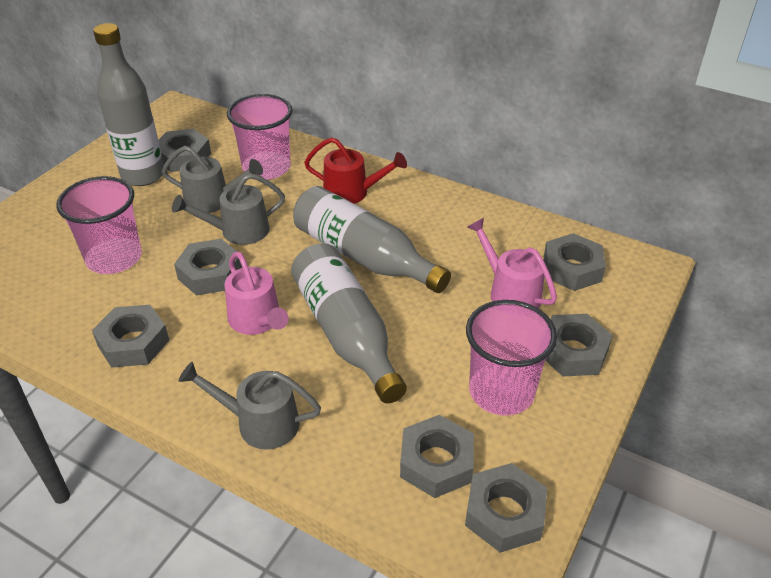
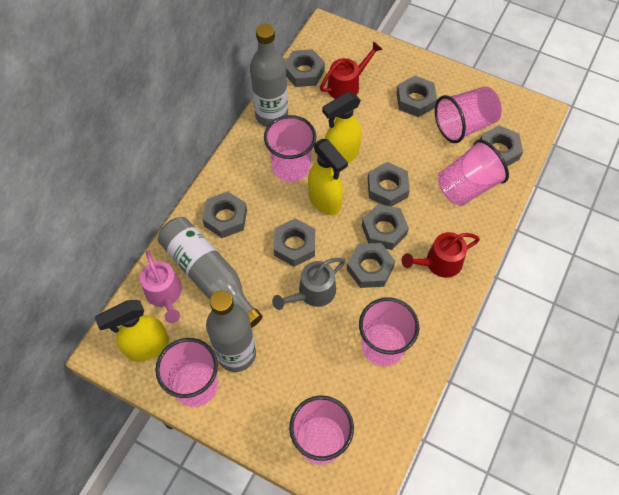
grey nut: [92,305,169,368] [158,128,211,172] [174,239,242,296] [400,415,474,498] [465,463,547,553] [544,233,606,291] [546,314,613,377] = 7 -> [202,191,247,238] [273,218,315,267] [285,49,325,87] [347,243,395,288] [362,204,409,250] [368,162,410,207] [397,76,437,117] [480,125,523,166] = 8
grey watering can: [162,146,263,213] [172,173,285,245] [179,362,321,450] = 3 -> [272,258,345,310] = 1
pink cup: [56,176,142,274] [227,94,292,180] [466,300,557,416] = 3 -> [155,338,218,407] [264,115,316,182] [289,395,354,465] [359,297,419,366] [435,86,502,143] [438,140,509,206] = 6
pink watering can: [224,251,289,335] [467,218,557,309] = 2 -> [140,250,182,323] = 1
red watering can: [304,137,407,204] = 1 -> [320,41,383,99] [402,232,480,278] = 2
yellow spray bottle: none = 0 -> [95,300,169,362] [308,139,348,215] [322,92,362,163] = 3

